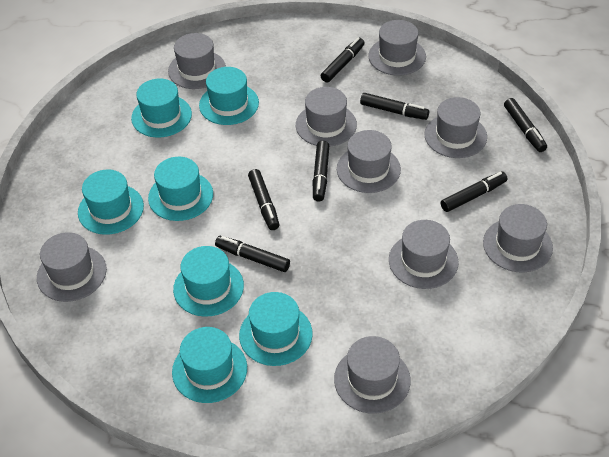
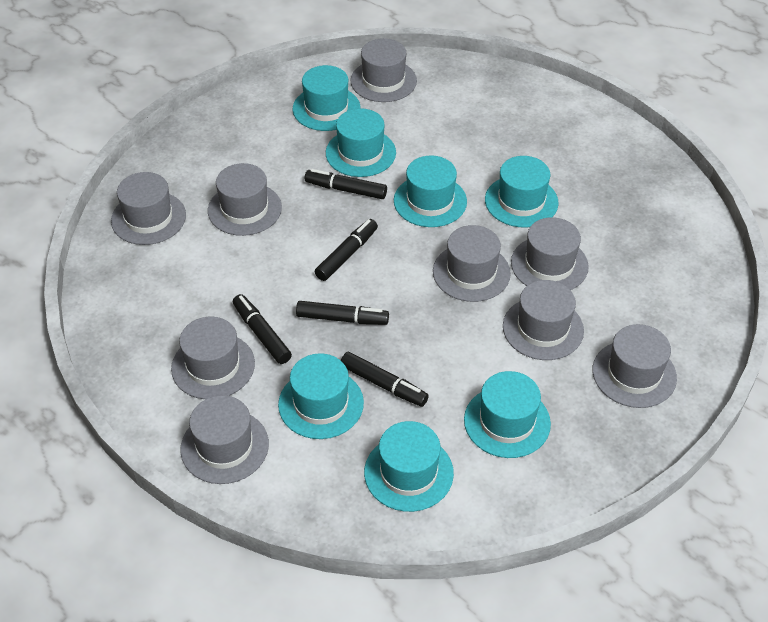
black marker: [215,236,290,272] [248,169,280,230] [313,141,329,202] [321,38,364,82] [360,93,429,120] [441,172,507,212] [504,98,547,152] = 7 -> [233,294,292,364] [296,301,389,325] [305,169,387,199] [315,219,378,281] [341,352,429,407] = 5

